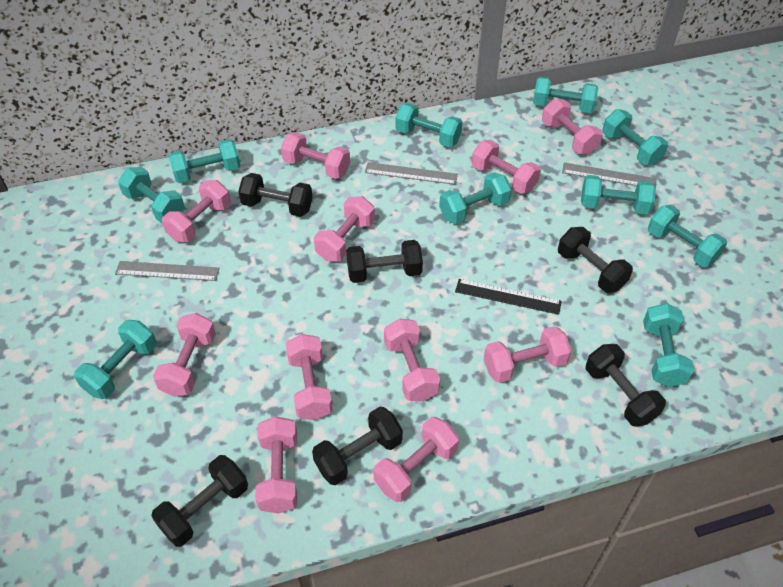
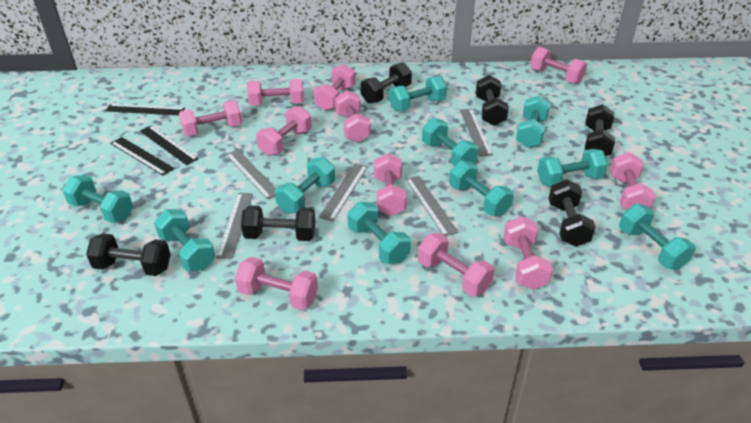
black ruler: [455,279,562,315] = 1 -> [106,104,185,115] [110,137,174,176] [140,125,198,165] = 3
grey ruler: [115,261,219,281] [365,162,458,185] [562,162,657,187] = 3 -> [216,193,253,259] [226,150,276,199] [319,163,368,221] [405,176,458,236] [460,109,493,157] = 5

